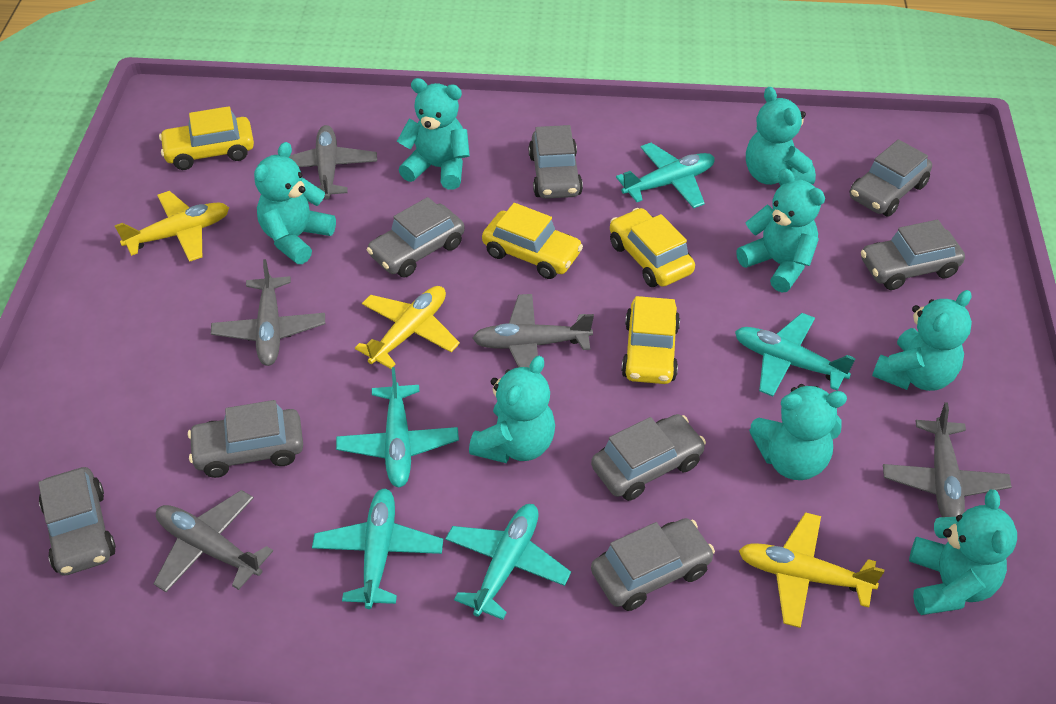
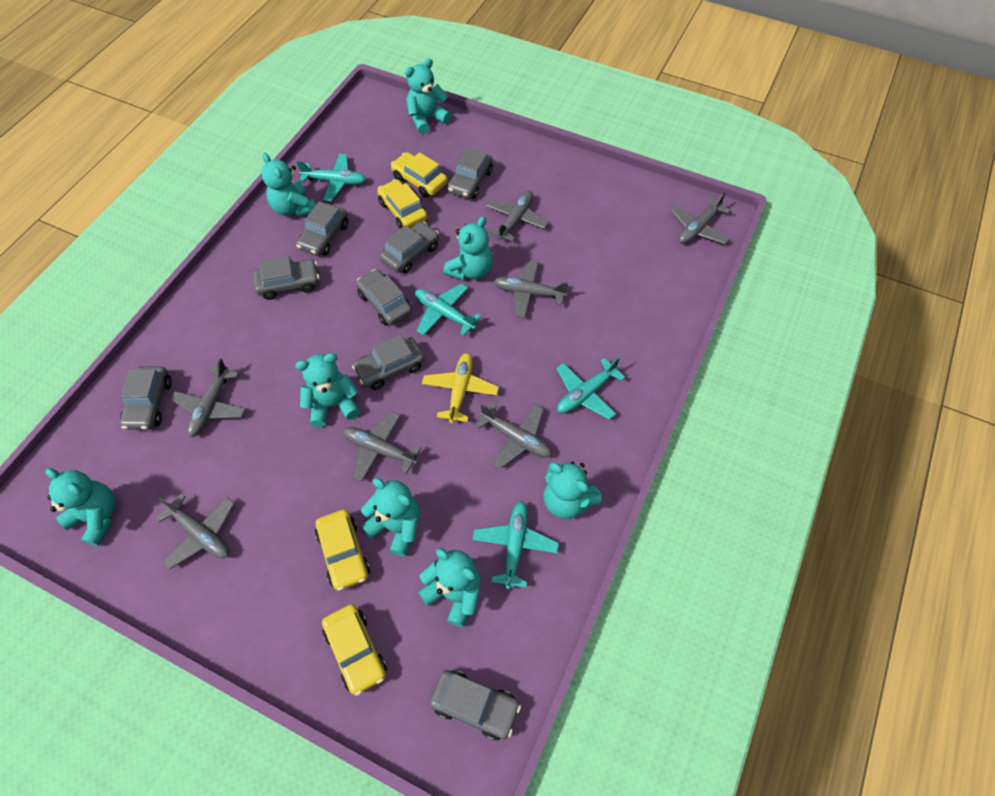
grey plane: [153,490,273,592] [211,259,325,366] [289,125,377,199] [472,294,594,367] [883,402,1012,517] = 5 -> [156,493,235,569] [170,358,246,437] [342,412,422,482] [475,403,552,469] [485,191,548,242] [493,260,568,318] [670,192,731,244] = 7
turquoise plane: [312,488,443,609] [336,367,459,487] [445,504,571,620] [616,143,715,208] [735,313,856,396] = 5 -> [297,154,366,201] [415,283,482,336] [472,501,559,589] [556,357,626,420] = 4
yellow plane: [114,191,229,262] [355,286,460,369] [738,512,885,628] = 3 -> [422,353,499,423] = 1

